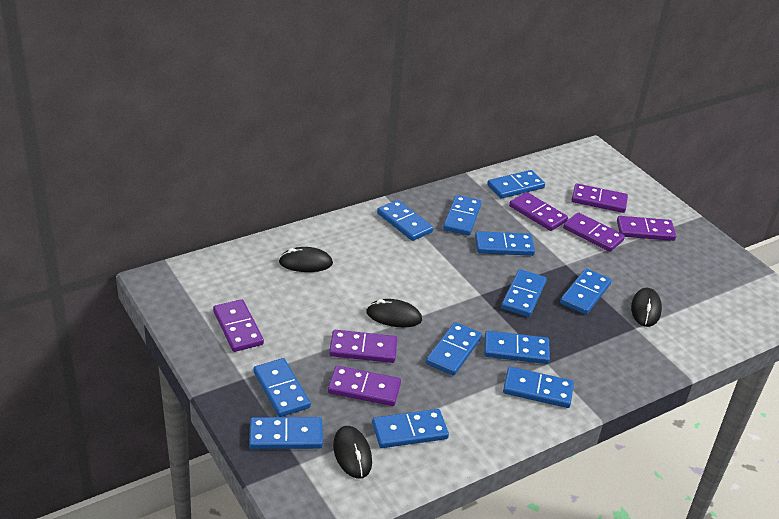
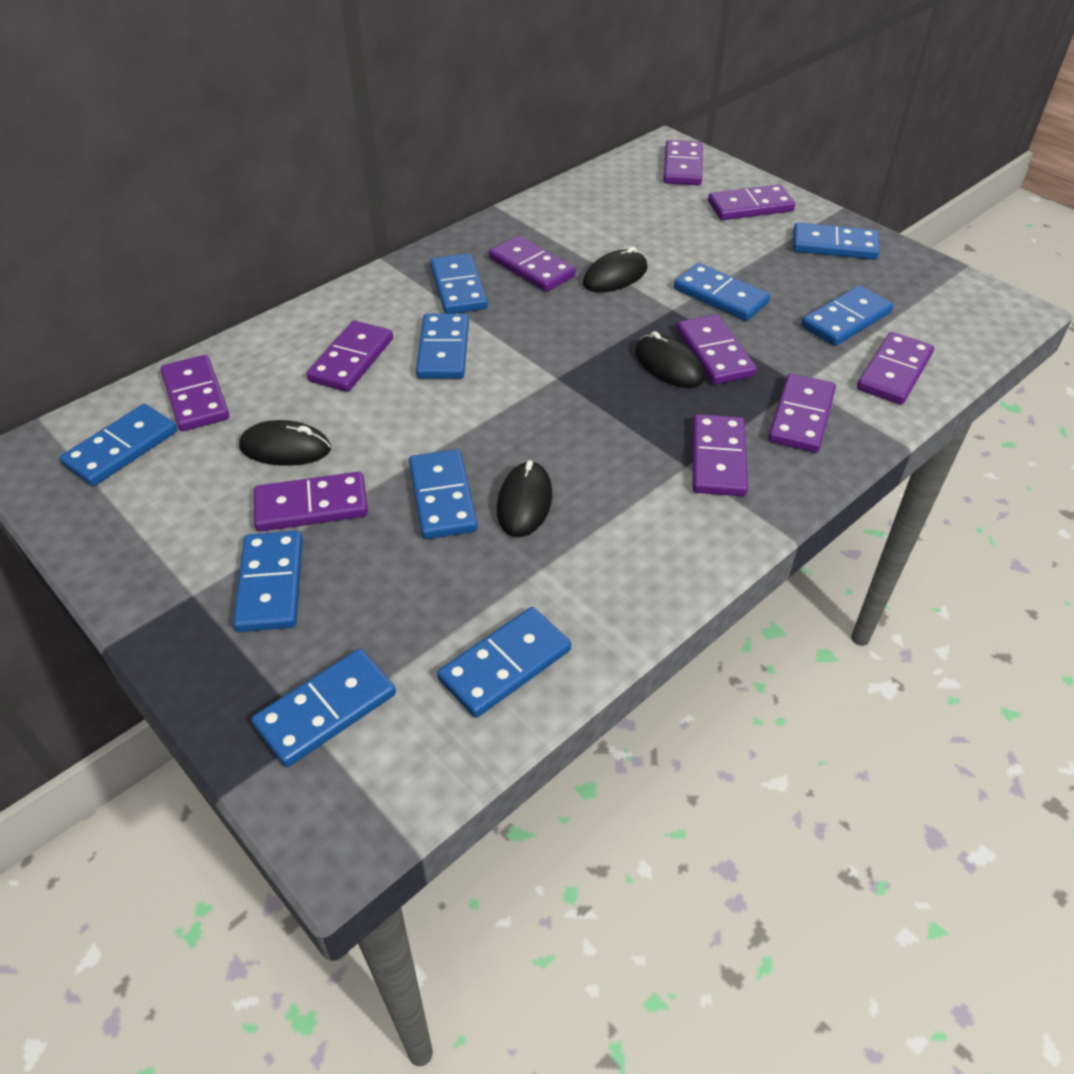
blue domino: [249,417,323,449] [254,358,311,417] [372,409,449,448] [377,200,433,241] [426,322,482,376] [443,195,482,236] [475,231,535,256] [484,331,550,364] [487,170,545,199] [501,269,547,317] [503,367,574,408] [560,268,612,315] = 12 -> [59,404,177,486] [233,531,303,632] [251,649,396,767] [409,449,478,539] [416,314,469,379] [430,253,488,314] [437,607,571,718] [674,263,771,321] [793,222,880,260] [801,285,894,346] = 10
purple domino: [213,299,264,352] [328,366,401,406] [329,330,397,363] [509,192,568,231] [563,212,625,252] [572,184,628,213] [617,216,676,241] = 7 -> [161,355,229,431] [254,472,368,532] [307,320,393,392] [489,235,576,292] [663,140,703,185] [677,314,757,385] [693,414,748,496] [708,184,795,220] [768,373,836,453] [857,332,934,405] = 10

